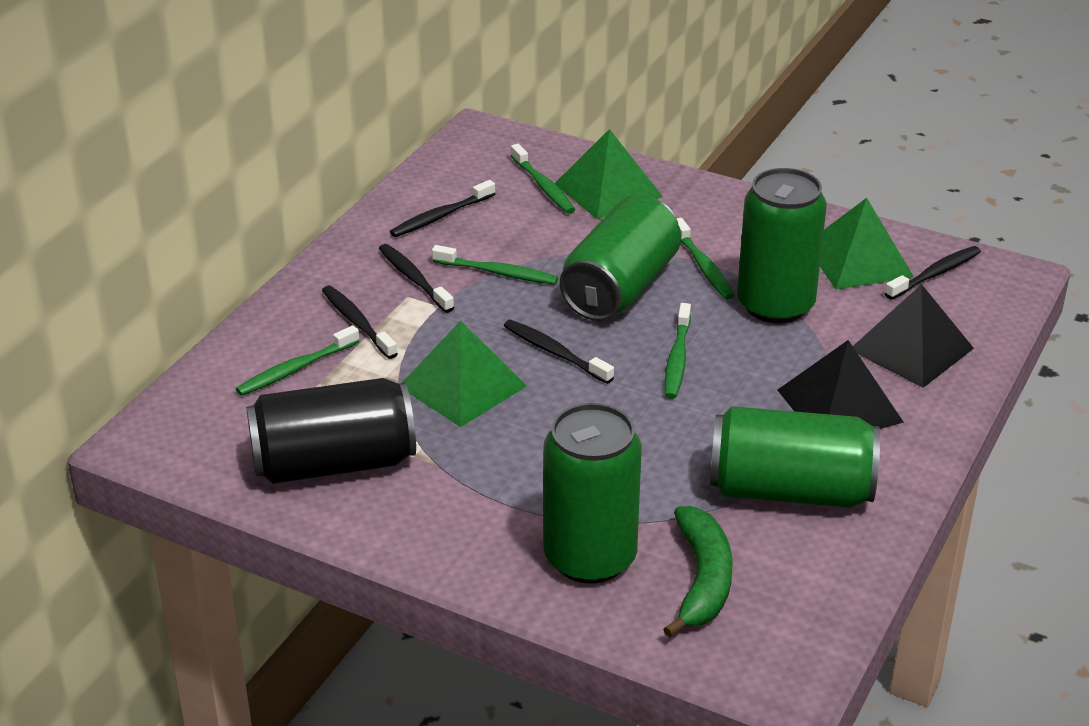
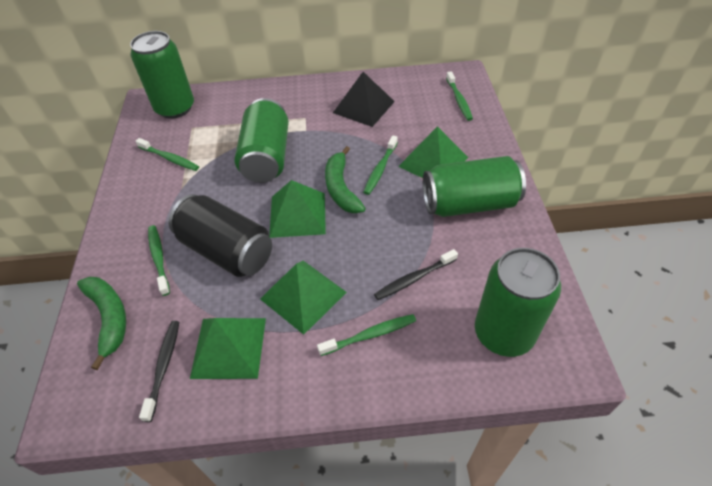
black pyramid: [777,340,904,429] [853,284,974,388] = 2 -> [333,72,395,127] = 1
black toothbrush: [322,286,398,359] [379,244,454,313] [390,180,495,237] [504,320,614,384] [885,246,981,300] = 5 -> [139,321,179,422] [374,249,458,300] = 2
green banana: [663,506,733,638] = 1 -> [77,277,126,370] [325,146,366,213] = 2
green pyramid: [402,320,527,427] [555,129,663,219] [820,198,914,290] = 3 -> [190,318,266,379] [260,261,347,335] [269,180,326,238] [398,126,468,178] = 4

